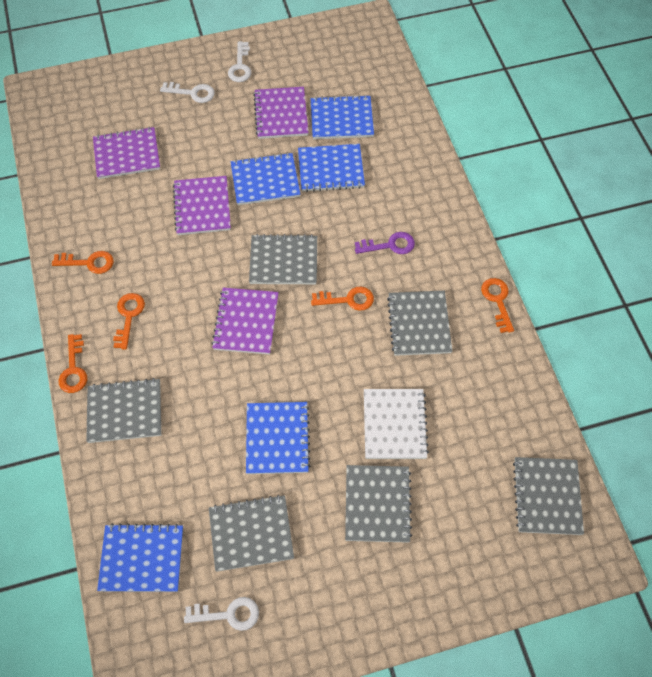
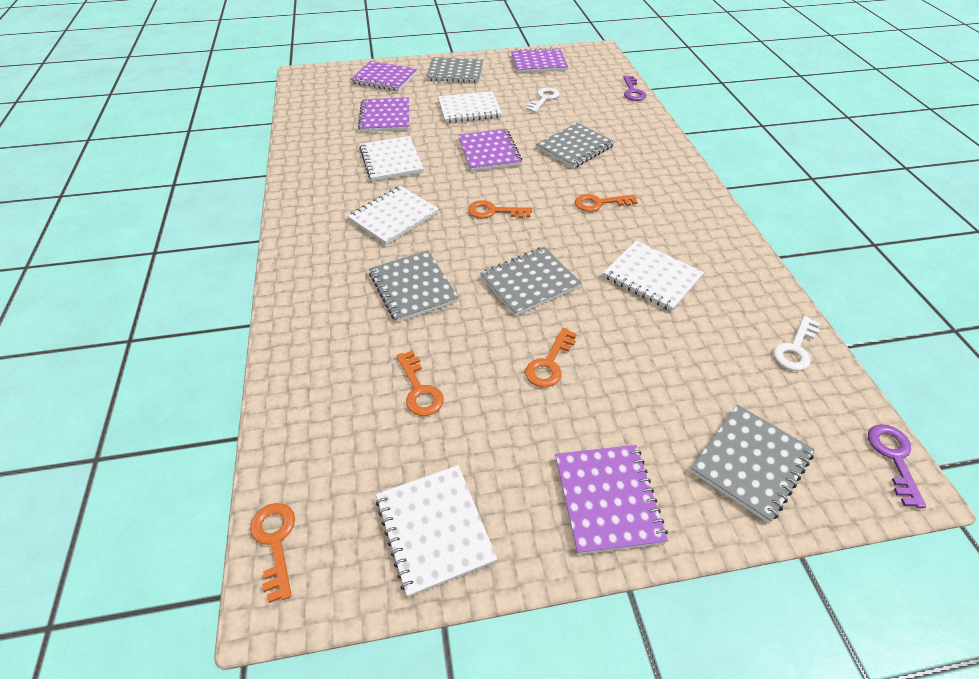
blue notebook: [97,523,183,592] [231,153,300,205] [246,402,311,474] [298,144,365,192] [311,95,374,139] = 5 -> none = 0
grey notebook: [86,378,161,443] [209,495,294,572] [249,234,317,284] [345,465,412,543] [387,291,452,356] [513,457,584,535] = 6 -> [369,250,459,322] [426,57,483,83] [480,247,581,316] [536,123,615,168] [690,405,815,523] = 5
purple key: [355,232,415,254] = 1 -> [623,76,646,101] [868,424,926,508] = 2
purple notebook: [93,127,160,179] [173,176,231,235] [211,288,279,355] [253,87,309,139] = 4 -> [350,61,417,91] [358,97,409,132] [458,129,522,171] [511,47,568,73] [555,445,668,555] = 5
white key: [160,82,215,103] [184,597,259,631] [228,41,251,82] = 3 -> [526,87,559,112] [773,316,820,371] = 2
white notebook: [364,389,429,459] = 1 -> [347,186,439,245] [359,136,424,181] [376,465,497,597] [438,91,502,123] [603,241,704,311] = 5

